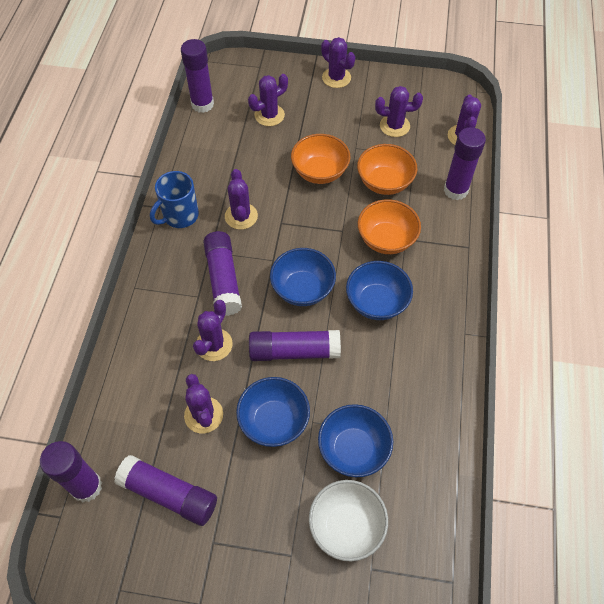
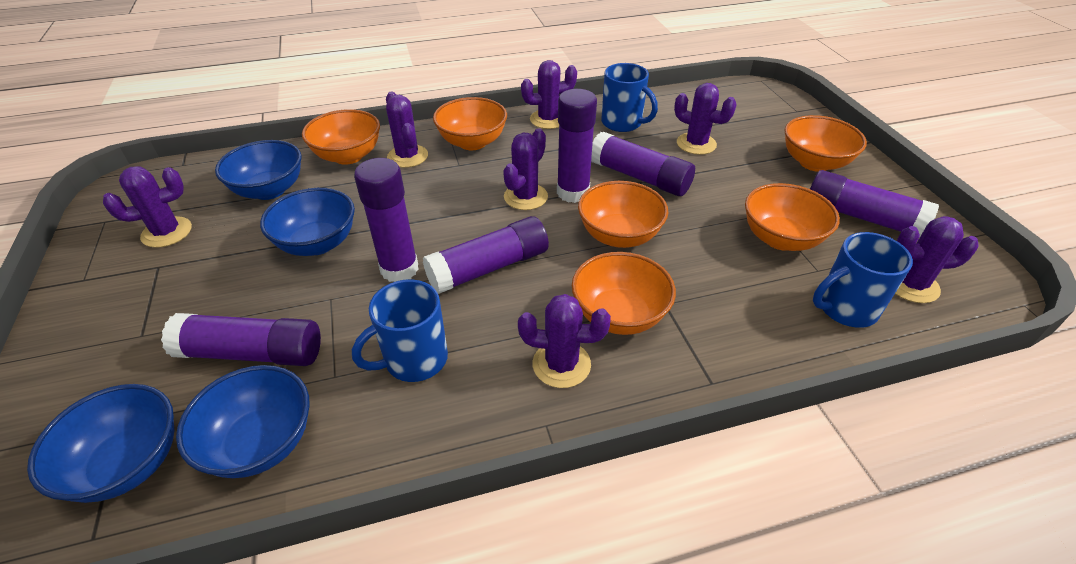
blue mug: [150,171,199,228] = 1 -> [352,279,448,382] [601,63,658,132] [813,232,913,328] = 3
orange bowl: [291,134,350,184] [357,144,417,195] [358,199,421,254] = 3 -> [302,109,380,165] [433,97,507,150] [572,252,676,335] [578,181,668,248] [745,183,840,251] [785,115,867,172] = 6
white bowl: [309,480,388,561] = 1 -> none = 0

